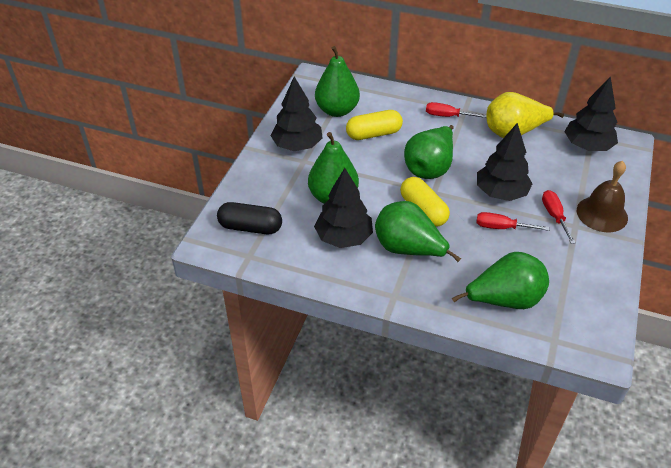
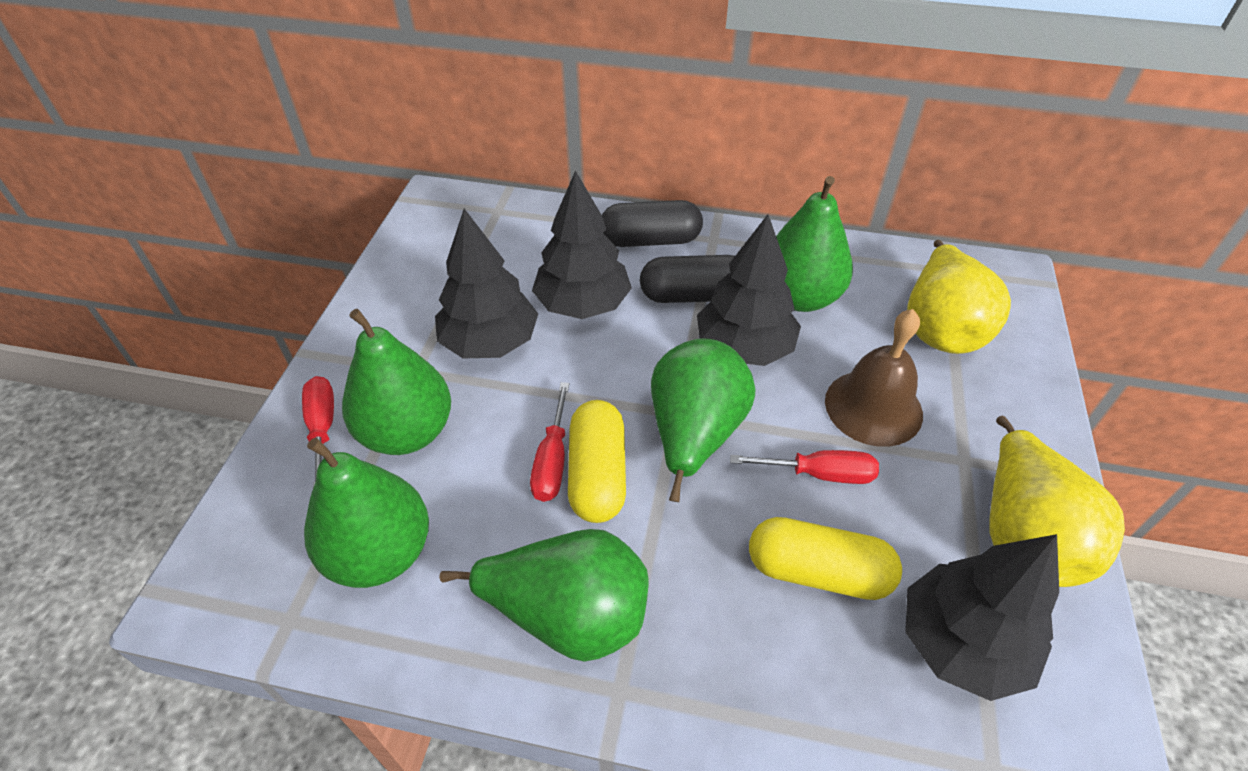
black capsule: [217,202,282,234] = 1 -> [602,200,703,247] [640,255,735,303] = 2
yellow pear: [486,92,564,138] = 1 -> [907,240,1011,354] [989,416,1125,587] = 2

